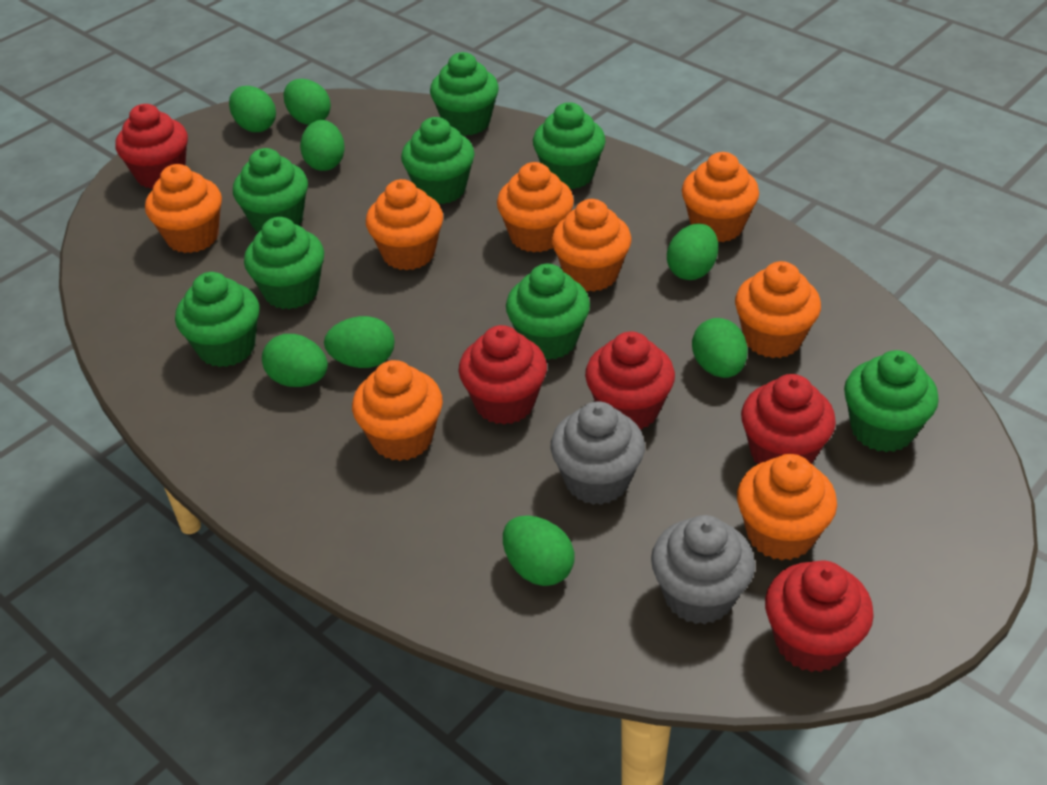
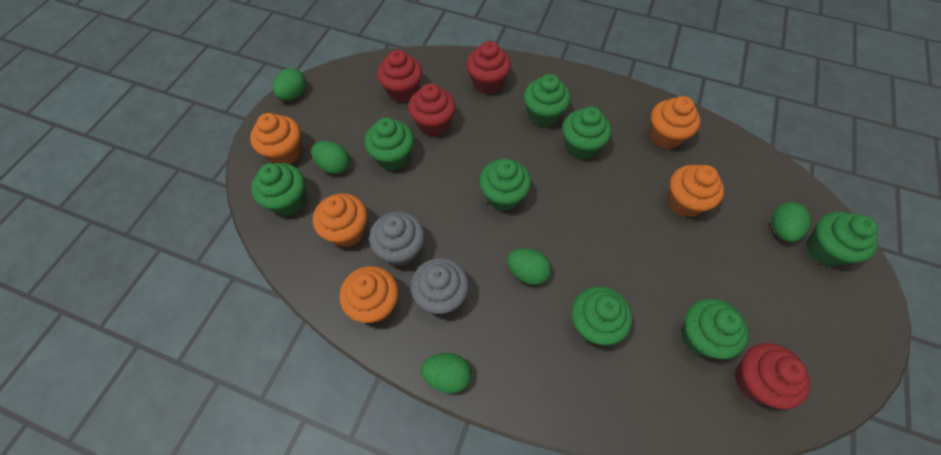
green egg: [229,86,276,132] [262,334,328,387] [284,79,331,125] [300,120,345,171] [324,316,395,368] [503,516,574,586] [667,223,718,280] [692,318,748,378] = 8 -> [273,68,306,100] [311,141,350,174] [421,353,472,393] [507,248,551,285] [772,202,811,242] = 5
orange cupcake: [145,164,222,253] [352,360,443,461] [366,179,443,270] [497,162,574,253] [552,199,631,292] [682,152,759,242] [735,261,821,358] [737,454,837,560] = 8 -> [250,113,302,164] [313,193,367,247] [339,266,399,323] [649,96,701,149] [667,165,724,217] = 5
red cupcake: [115,104,188,189] [458,325,547,425] [585,331,675,430] [741,374,836,464] [765,560,874,672] = 5 -> [377,50,423,103] [408,83,456,137] [466,41,511,94] [734,343,810,409] = 4

